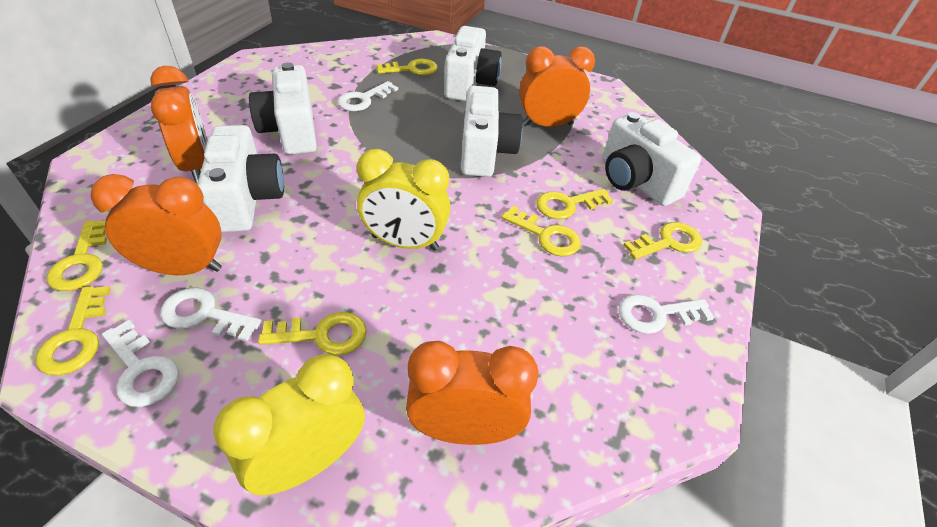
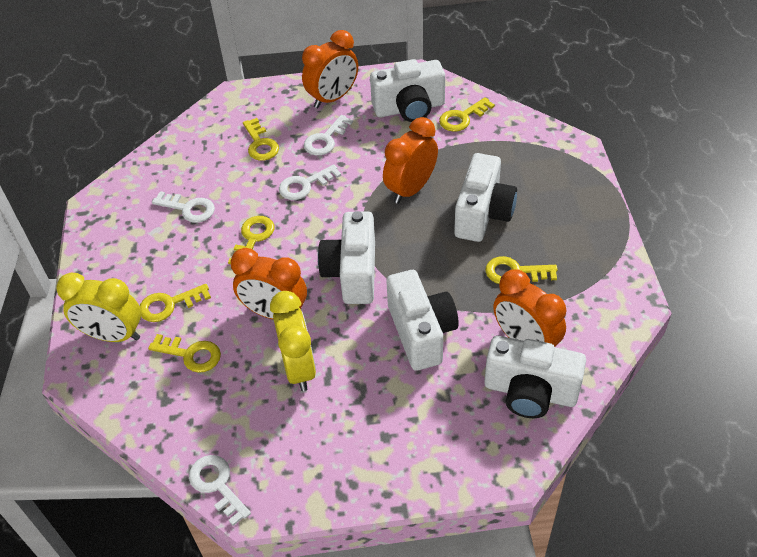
yellow key: [35,286,111,375] [47,220,107,291] [258,312,367,355] [377,58,438,75] [502,206,581,256] [536,189,613,219] [623,222,702,260] = 7 -> [140,284,211,322] [148,334,221,373] [228,216,275,264] [243,118,279,161] [439,97,495,132] [485,256,558,284] = 6

